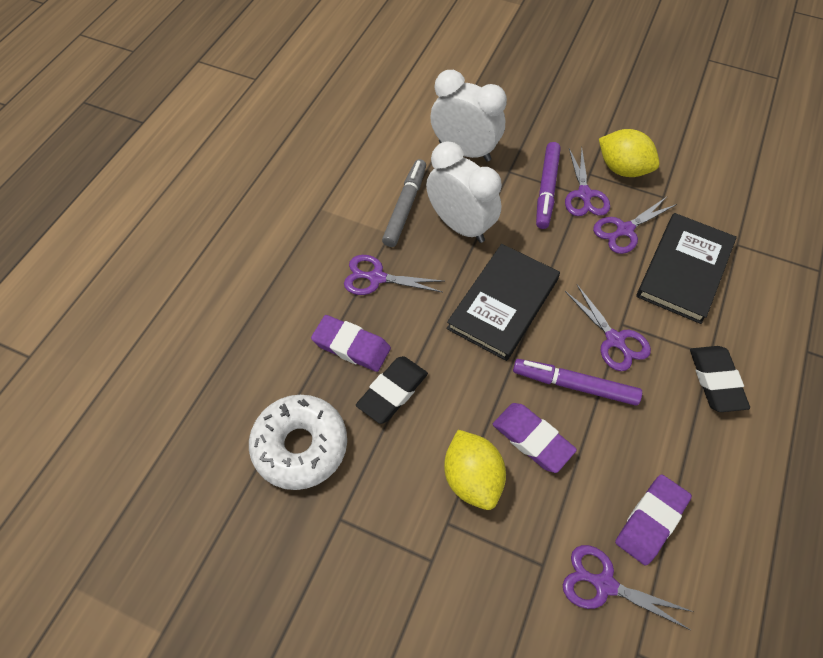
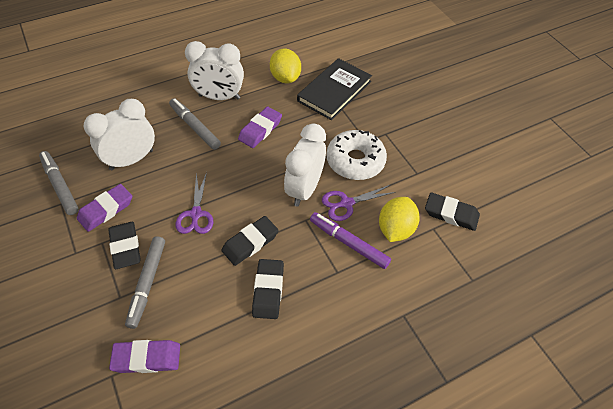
black book: [446,244,560,361] [636,213,737,324] = 2 -> [297,58,372,120] = 1
black eraser: [356,356,428,424] [690,346,750,412] = 2 -> [108,222,141,269] [221,216,279,266] [252,259,284,319] [425,192,480,231] = 4
grey marker: [382,159,426,247] = 1 -> [39,151,79,215] [125,236,165,329] [169,98,221,150] = 3
purple marker: [513,359,642,406] [536,142,561,229] = 2 -> [310,212,391,269] = 1
purple scissors: [344,255,444,295] [563,545,694,630] [565,148,610,216] [565,285,651,371] [593,197,677,254] = 5 -> [175,172,214,234] [322,185,396,221] = 2
white clock: [426,142,502,243] [430,70,507,162] = 2 -> [84,99,155,170] [185,41,244,100] [284,123,326,207] = 3

